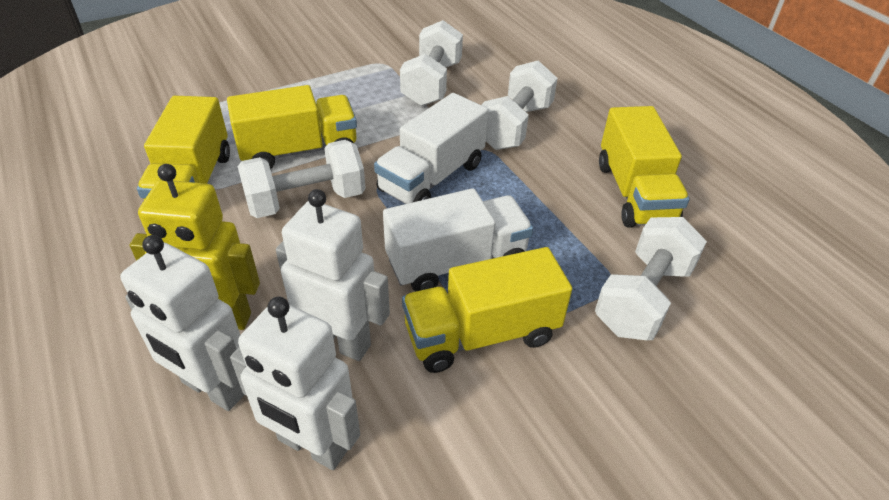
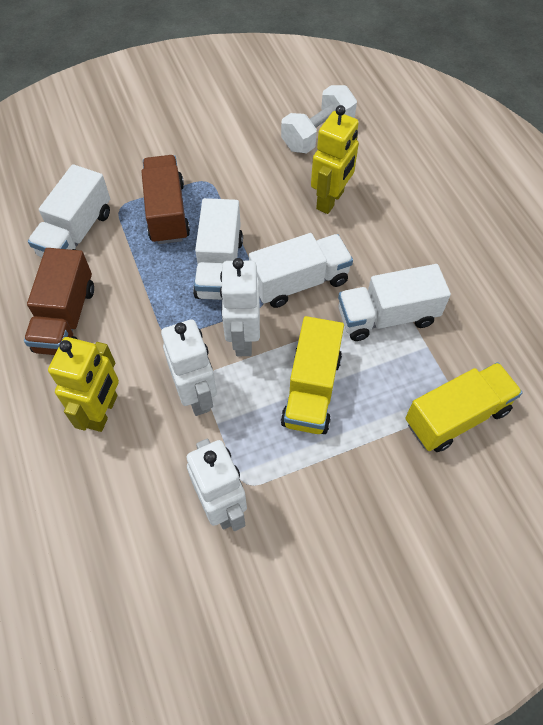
brown truck: none = 0 -> [24,248,94,355] [141,155,190,244] = 2
white dumbbell: [237,140,366,218] [400,20,463,106] [482,60,558,150] [595,217,707,340] = 4 -> [281,85,357,153] = 1
white truck: [374,93,488,204] [383,188,533,292] = 2 -> [28,164,110,257] [193,198,243,300] [249,233,353,308] [338,264,451,341] = 4
yellow robot: [129,164,260,330] = 1 -> [48,337,119,432] [311,105,359,214] = 2
yellow truck: [137,96,230,200] [227,85,357,169] [402,247,572,373] [599,106,689,228] = 4 -> [281,316,344,434] [405,362,523,452] = 2

